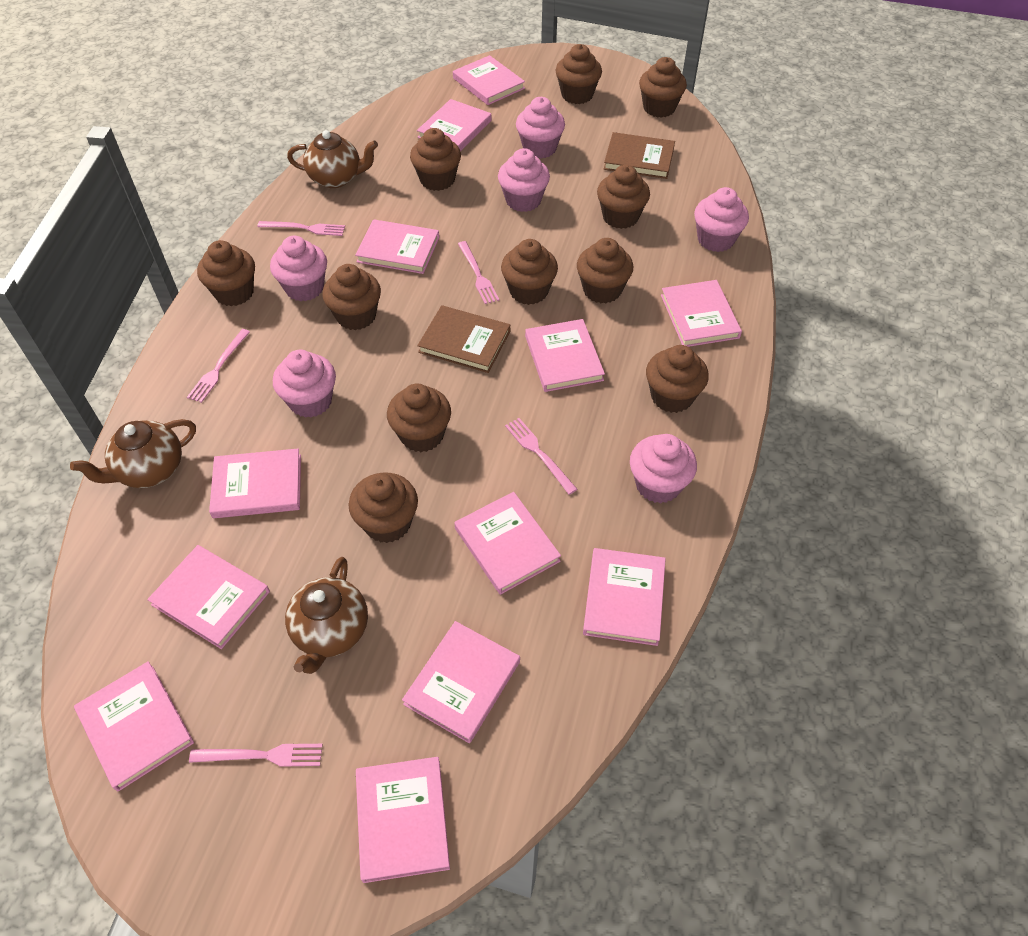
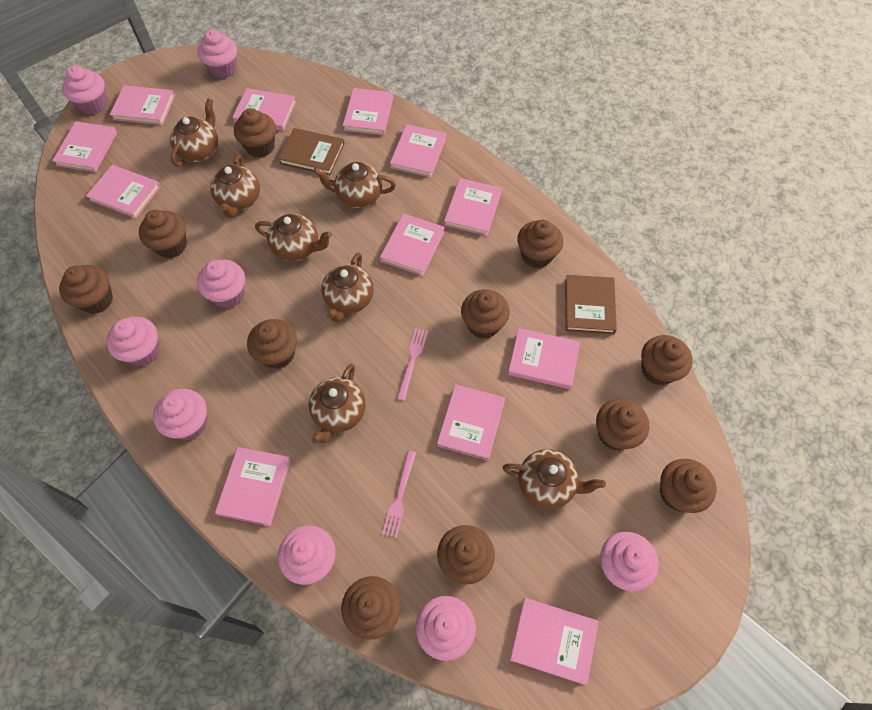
brown teapot: [70,419,196,488] [285,557,368,674] [287,130,378,188] = 3 -> [170,99,218,167] [210,155,260,218] [255,214,332,261] [309,364,366,444] [313,162,396,208] [321,252,374,322] [502,449,606,509] = 7
pink cupcake: [270,236,327,301] [273,350,336,418] [498,148,550,212] [516,97,565,158] [630,434,697,504] [694,187,749,252] = 6 -> [62,65,108,115] [106,316,160,366] [153,389,207,440] [197,29,237,79] [197,260,245,308] [278,525,336,585] [416,596,476,661] [600,532,659,591] = 8
pink fork: [187,329,250,403] [189,744,323,767] [257,221,345,236] [458,241,499,304] [505,418,577,495] = 5 -> [382,450,416,538] [397,328,428,401] = 2

